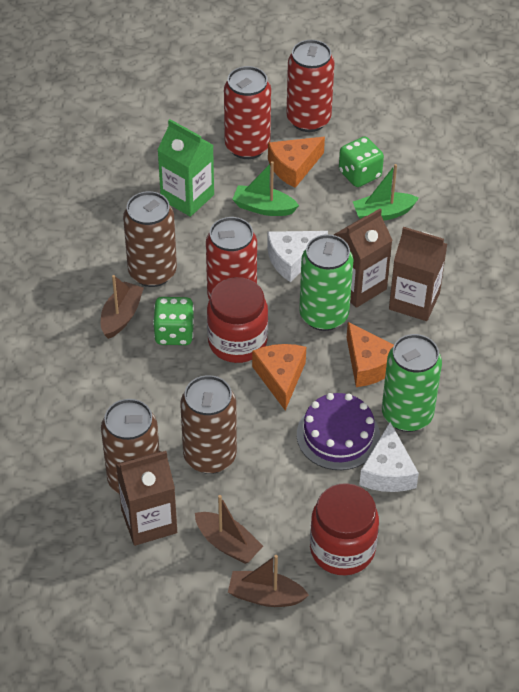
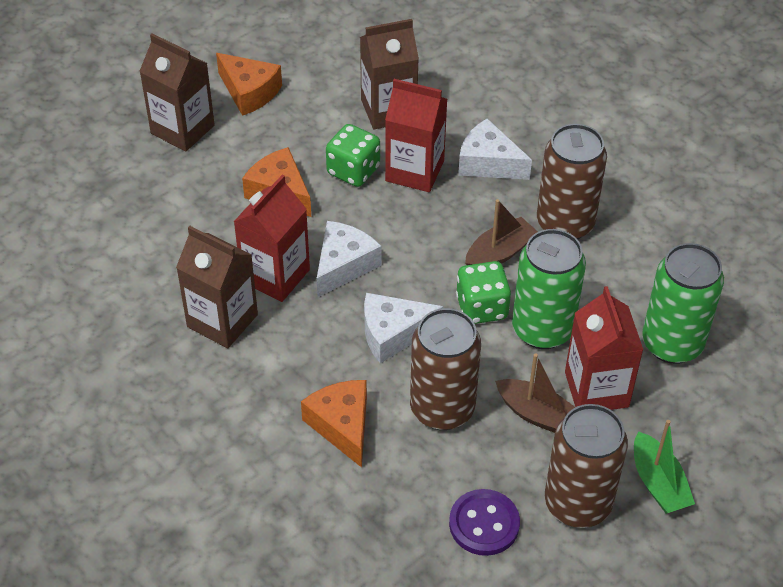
brown boat: [101,275,144,339] [195,495,263,564] [228,555,309,607] = 3 -> [465,199,538,265] [495,353,575,433] = 2
green boat: [232,161,299,216] [353,164,419,220] = 2 -> [634,420,695,514] = 1
green carton: [157,119,214,217] = 1 -> none = 0
purple button: none = 0 -> [449,489,520,556] = 1
purple cake: [297,393,380,470] = 1 -> none = 0
red can: [206,217,257,300] [224,66,271,159] [286,40,335,132] = 3 -> none = 0
red carton: none = 0 -> [234,175,310,302] [385,79,447,192] [565,286,643,410] = 3
red jar: [207,277,268,363] [310,483,379,575] = 2 -> none = 0
white cheese: [267,231,328,282] [359,422,419,492] = 2 -> [317,221,382,297] [364,293,443,363] [458,118,532,180] = 3

